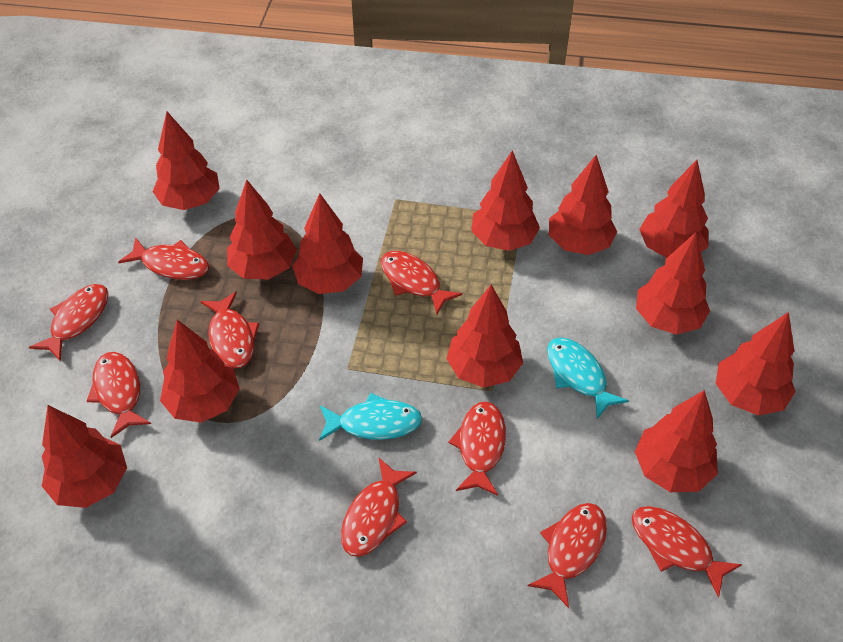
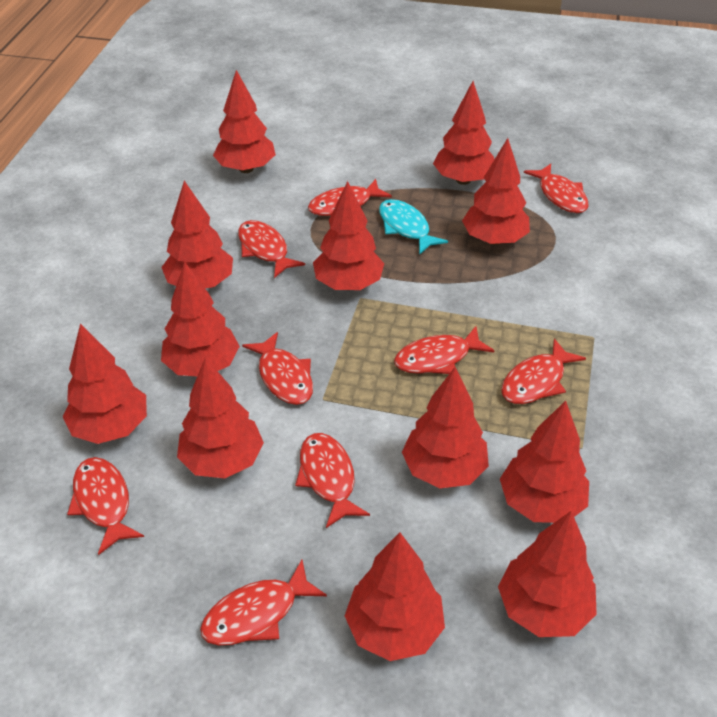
turquoise fish: [319,393,422,441] [547,337,629,419] = 2 -> [379,199,448,255] = 1

